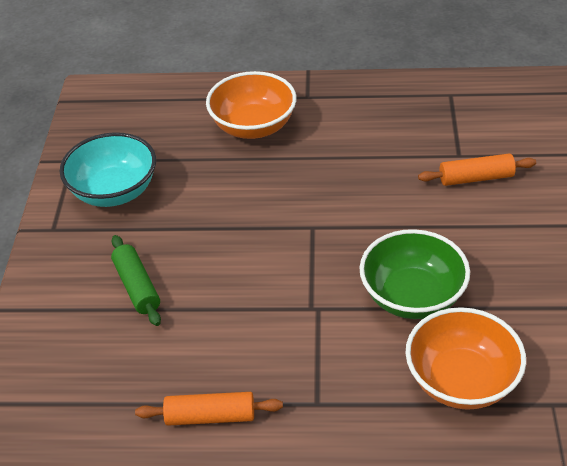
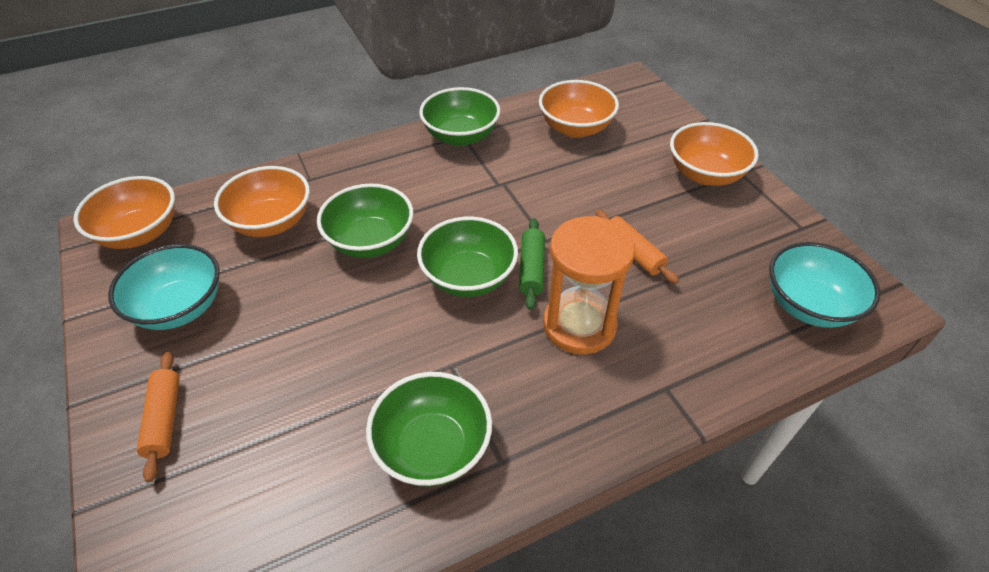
green bowl: [359,229,470,319] = 1 -> [317,184,413,258] [366,372,492,487] [417,217,518,297] [419,87,500,146] = 4
orange bowl: [206,71,297,139] [405,307,526,410] = 2 -> [73,176,175,249] [214,166,310,237] [539,80,619,138] [670,122,759,186] = 4
orange hourglass: none = 0 -> [543,216,635,354] = 1
turquoise bowl: [60,132,156,207] = 1 -> [108,244,220,330] [769,242,880,328] = 2

